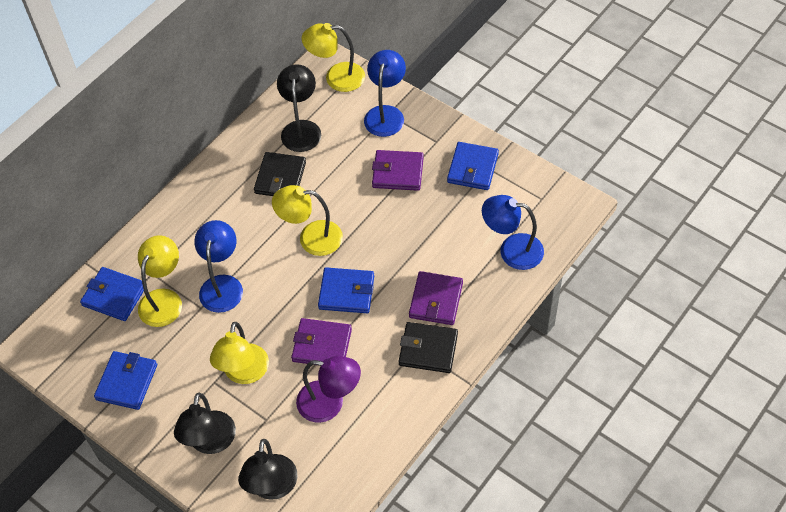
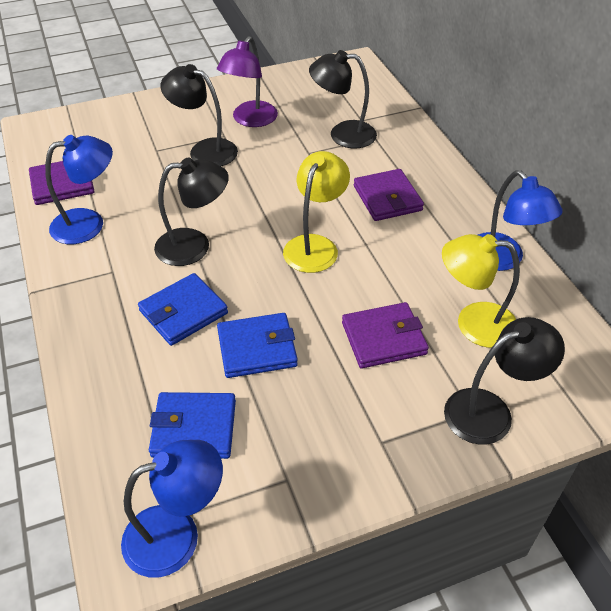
black lamp: [174,392,236,454] [238,439,297,500] [277,64,321,152] = 3 -> [154,157,229,266] [160,64,238,166] [309,50,377,148] [444,317,565,444] = 4
black wallet: [254,152,306,196] [399,322,458,373] = 2 -> none = 0
blue wallet: [80,267,144,321] [94,351,157,410] [318,267,374,313] [447,142,499,190] = 4 -> [138,273,228,346] [149,392,236,459] [217,313,298,378] = 3
yellow lamp: [138,235,182,327] [210,322,269,384] [272,185,343,256] [301,23,365,92] = 4 -> [283,151,350,273] [442,234,520,348] = 2

